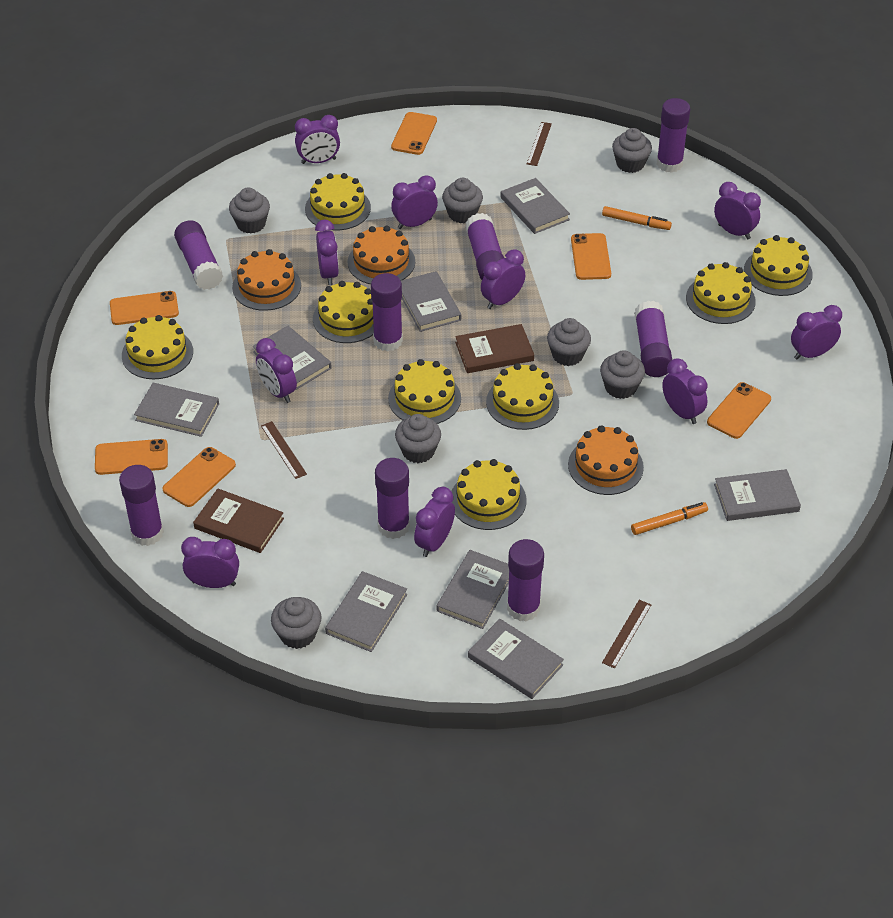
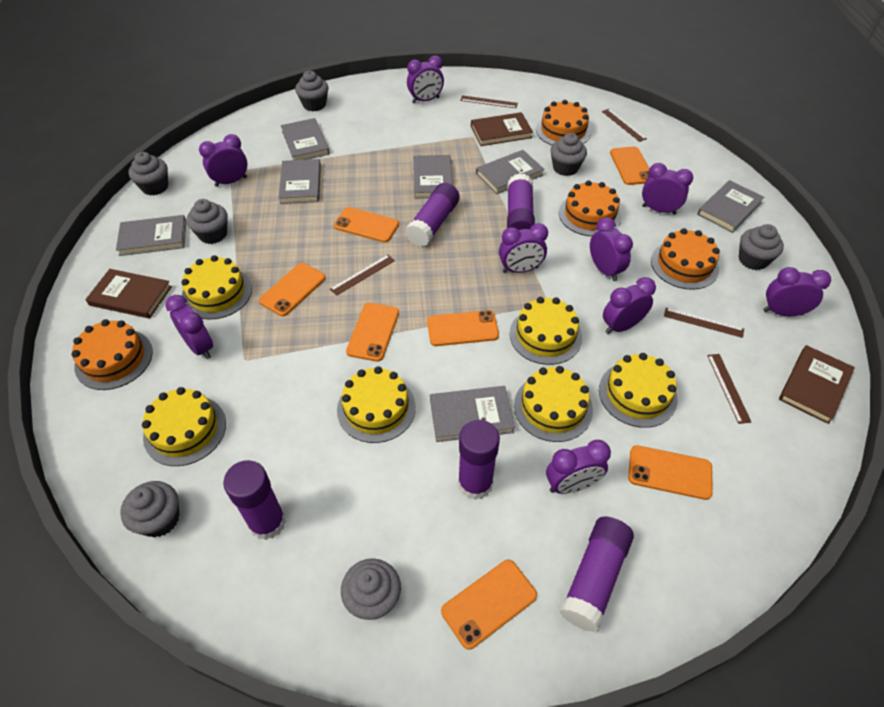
brown book: [193,488,284,553] [455,324,534,373] = 2 -> [85,269,172,318] [471,112,533,146] [779,345,855,424] = 3
brown ruler: [261,421,307,479] [527,122,552,166] [602,600,651,668] = 3 -> [330,255,395,296] [460,95,518,108] [602,109,647,142] [664,308,744,338] [707,354,751,424] = 5
grey book: [134,383,219,437] [253,326,332,390] [325,571,407,652] [401,271,461,332] [437,550,509,629] [468,619,564,699] [500,178,570,234] [714,469,801,521] = 8 -> [116,215,186,256] [279,159,321,204] [281,118,330,160] [413,155,453,199] [430,386,515,442] [476,150,545,194] [697,180,765,233] = 7
orange cake: [232,249,301,311] [347,226,415,284] [568,425,644,495] = 3 -> [72,319,153,390] [536,100,591,145] [559,180,622,236] [651,228,720,290] = 4
orange marker: [602,206,672,230] [631,502,708,535] = 2 -> none = 0
orange phone: [95,439,168,475] [110,291,179,325] [162,447,236,507] [391,112,437,155] [571,233,611,280] [707,382,771,439] = 6 -> [259,263,326,316] [334,207,399,243] [346,303,399,362] [427,310,499,346] [441,560,537,650] [610,147,649,185] [628,445,712,500] = 7
purple clock: [181,537,239,588] [256,338,297,403] [295,115,340,164] [315,220,339,285] [391,175,438,229] [414,487,455,557] [481,249,525,309] [662,358,707,424] [714,182,761,240] [791,305,842,359] = 10 -> [166,295,213,359] [199,134,247,187] [407,56,444,103] [499,223,548,273] [546,440,611,494] [590,217,633,281] [603,277,656,334] [642,163,693,215] [763,267,831,316] = 9
purple glue stick: [119,465,164,546] [174,220,223,290] [371,273,403,351] [375,458,410,539] [465,213,504,280] [507,539,544,622] [634,301,672,377] [656,98,690,173] = 8 -> [223,460,286,540] [405,183,459,247] [458,420,500,500] [507,173,535,230] [560,517,634,632] = 5
yellow cake: [122,315,193,379] [305,173,371,230] [313,281,374,343] [388,359,461,424] [452,459,526,530] [486,363,559,430] [686,262,756,324] [744,235,813,296] = 8 -> [142,387,226,466] [181,255,252,320] [337,366,416,443] [510,297,582,365] [514,366,593,442] [599,353,678,428] = 6

